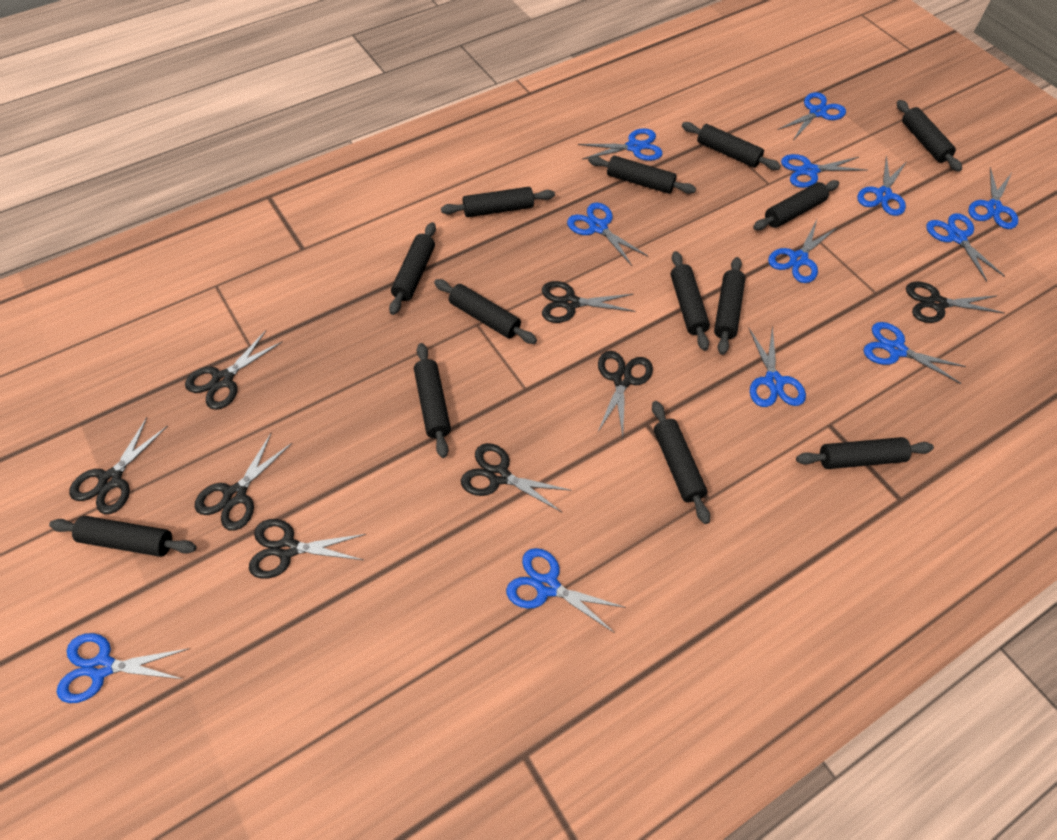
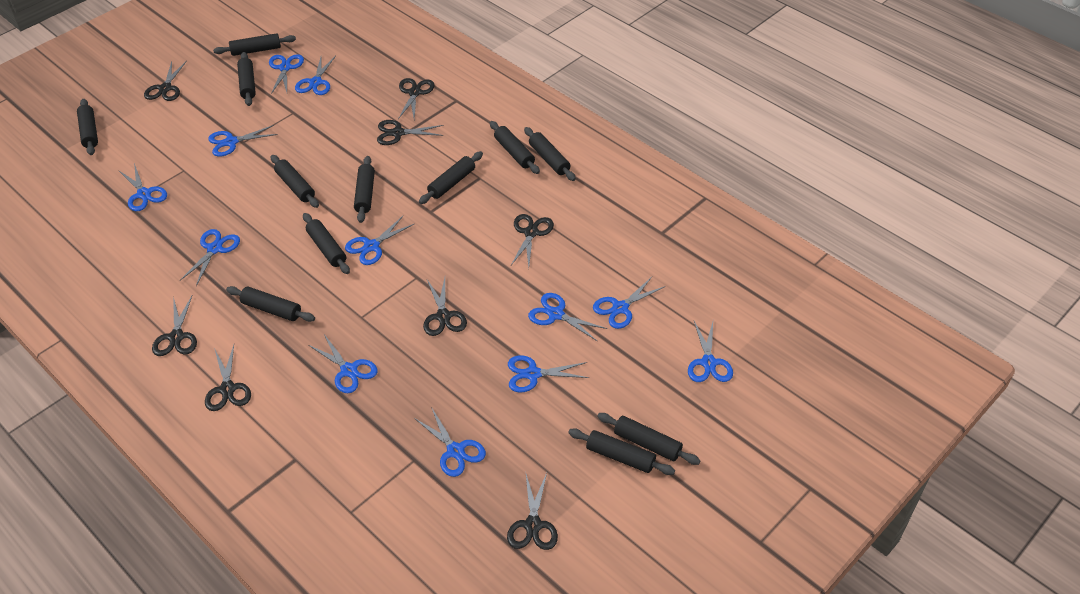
black rolling pin: [49,516,197,557] [389,222,436,315] [414,343,451,458] [434,279,537,344] [441,187,555,217] [588,156,696,194] [652,401,710,524] [671,251,710,351] [682,122,781,170] [714,257,746,355] [753,180,839,230] [796,437,934,469] [897,100,962,172] = 13 -> [77,99,98,155] [213,33,296,56] [226,286,315,322] [237,52,256,106] [271,155,319,208] [303,213,350,274] [354,156,375,223] [419,151,483,204] [490,121,540,174] [524,127,576,181] [568,428,675,475] [597,413,701,465] = 12

